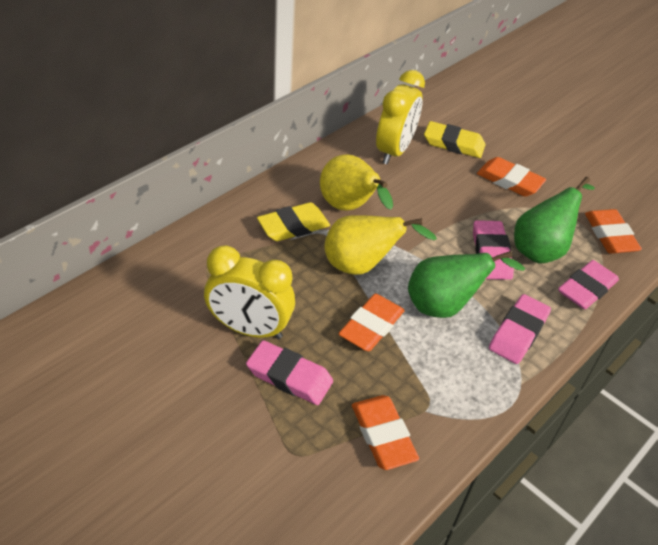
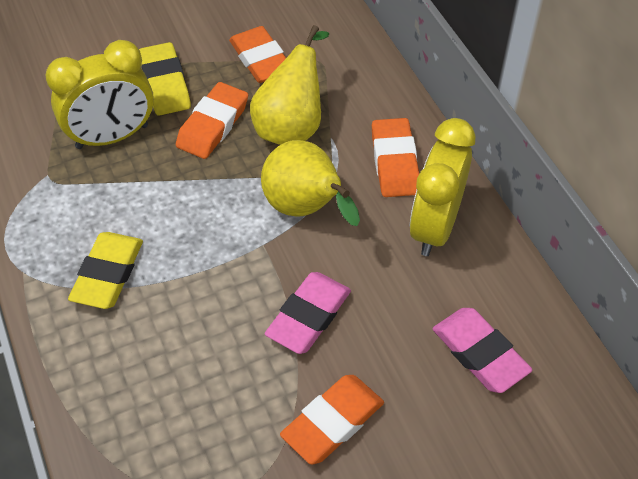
green pear: [408,251,525,318] [514,176,595,264] = 2 -> none = 0
pink eraser: [246,340,333,405] [473,220,514,280] [489,294,551,364] [558,260,619,309] = 4 -> [264,272,351,354] [433,308,532,393] = 2

